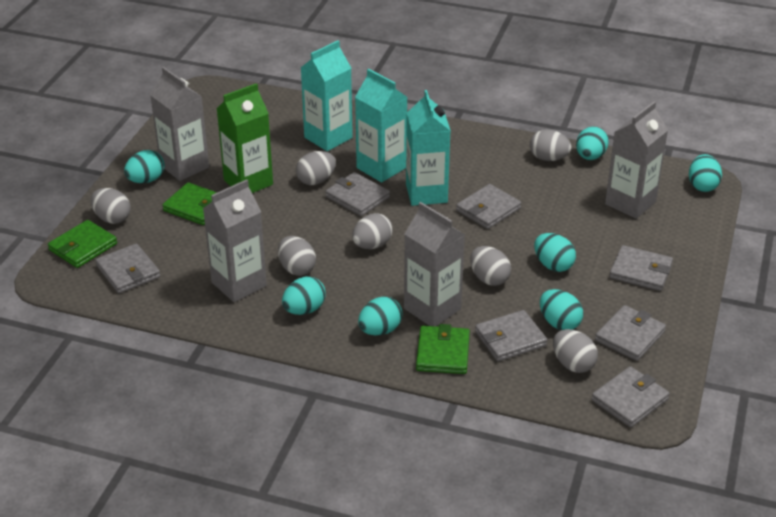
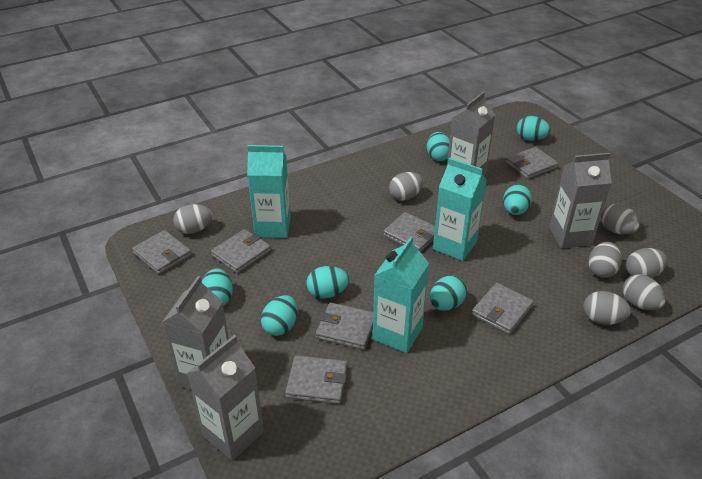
green carton: [217,83,273,193] = 1 -> none = 0
green wallet: [48,220,117,268] [163,182,217,225] [416,324,470,374] = 3 -> none = 0

